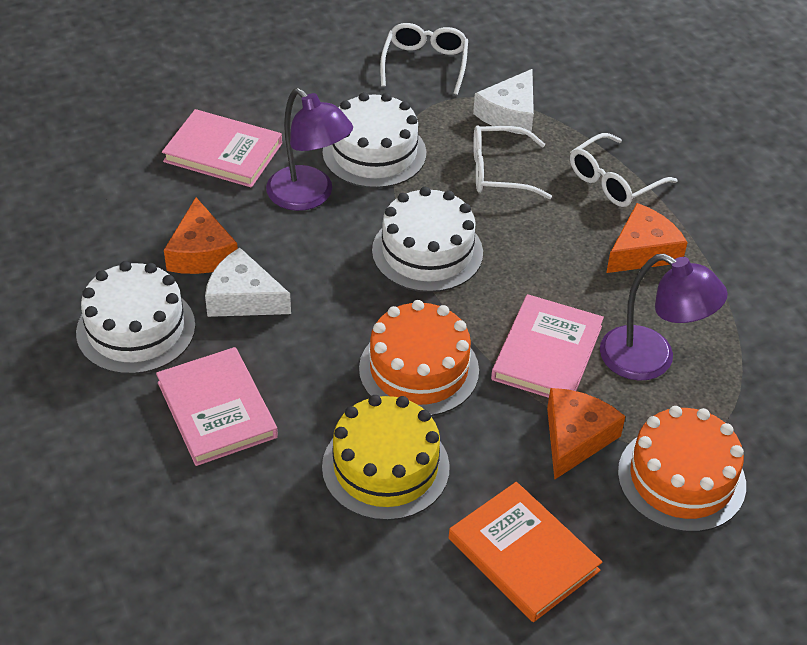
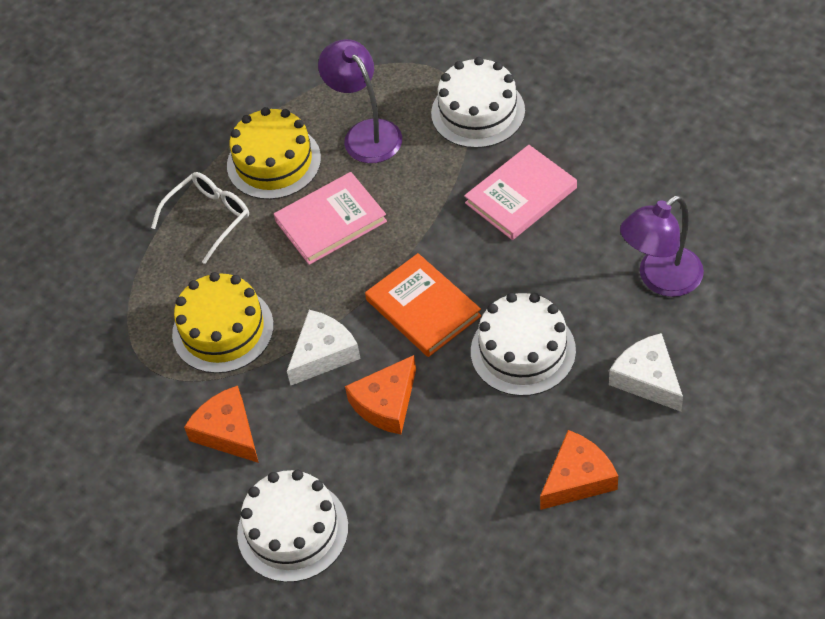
orange cake: [359,300,479,416] [618,406,746,532] = 2 -> none = 0
pink book: [156,347,278,466] [162,109,282,188] [491,294,604,398] = 3 -> [274,172,387,265] [464,145,577,240] = 2
white glasses: [380,23,468,95] [473,125,552,199] [570,133,678,207] = 3 -> [151,172,249,264] = 1
yellow cake: [322,395,450,521] = 1 -> [172,272,274,373] [227,107,321,200] = 2

